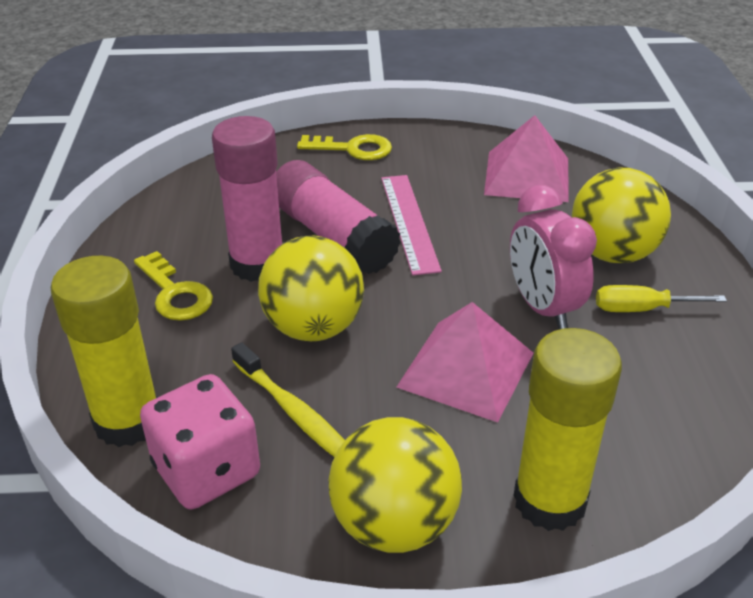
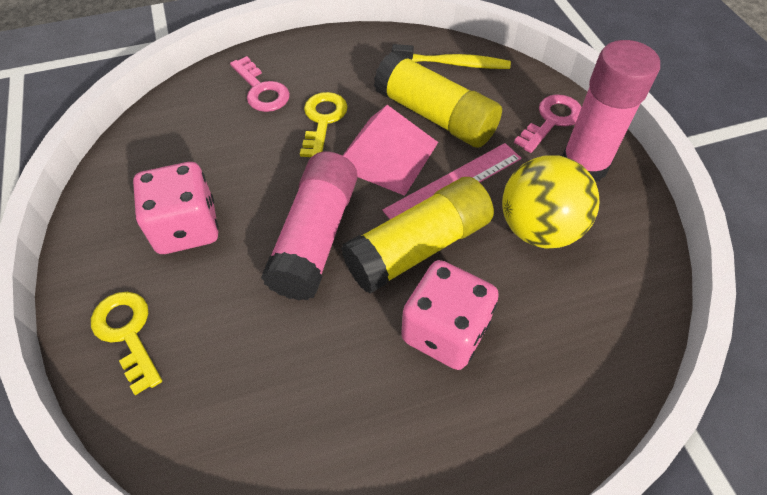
pink clock: [510,185,597,329] = 1 -> none = 0
pink dice: [140,374,260,510] = 1 -> [133,162,219,254] [401,260,499,370] = 2
pink key: none = 0 -> [230,56,290,112] [514,94,582,153] = 2
pink pyramid: [397,302,533,422] [484,115,569,202] = 2 -> [342,105,438,196] = 1
yellow ball: [258,236,364,341] [329,417,462,553] [572,167,671,264] = 3 -> [502,155,599,249] = 1
yellow screwdriver: [596,285,727,312] = 1 -> none = 0

